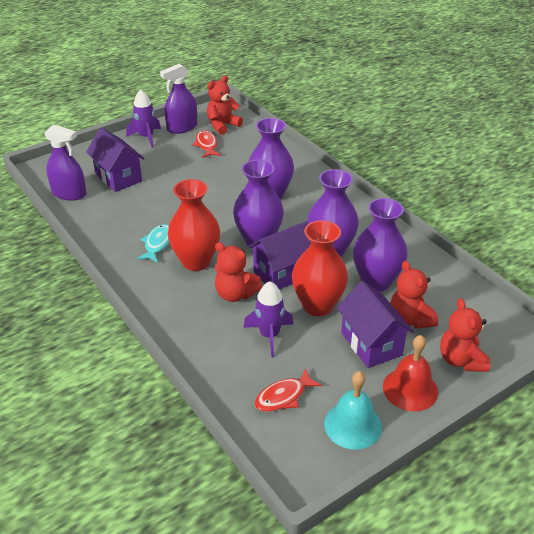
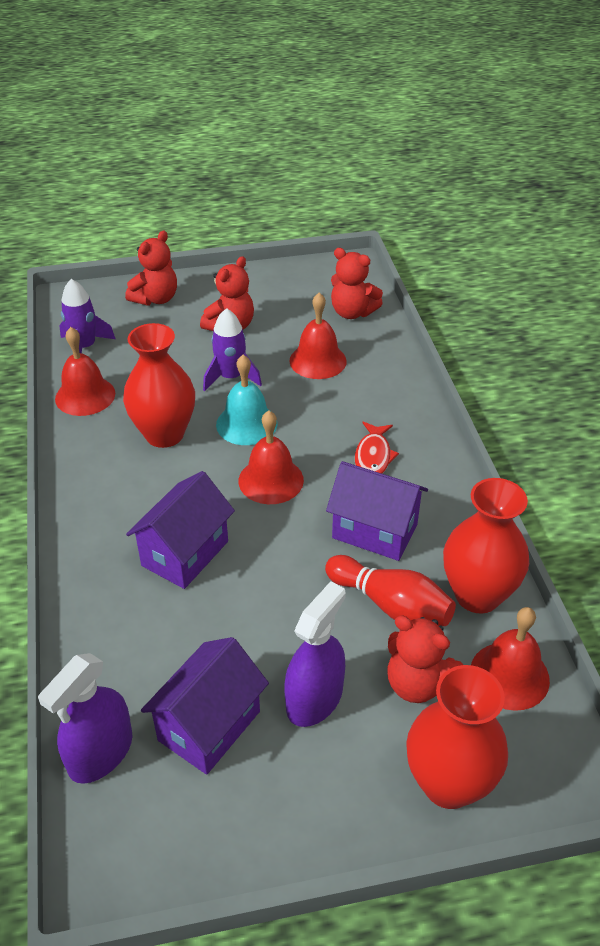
purple vase: [233,160,284,248] [249,118,294,200] [307,169,359,257] [353,198,408,292] = 4 -> none = 0
red bell: [383,335,438,411] = 1 -> [55,327,115,416] [239,411,304,504] [290,293,347,379] [471,607,550,711] = 4
red bowling pin: none = 0 -> [325,555,456,626] = 1
red fish: [192,130,221,158] [255,369,322,412] = 2 -> [355,422,399,474] = 1
red vase: [168,179,220,271] [292,220,348,316] = 2 -> [123,323,195,448] [406,665,508,809] [443,478,529,614] = 3
turquoise fish: [137,224,170,263] = 1 -> none = 0

